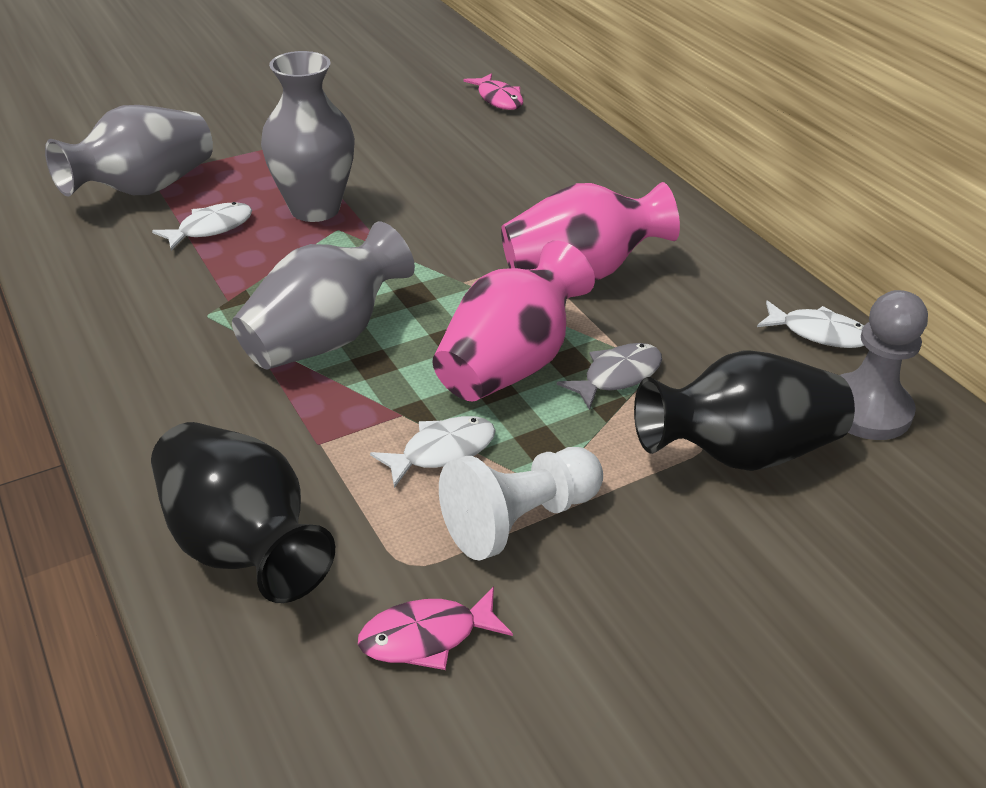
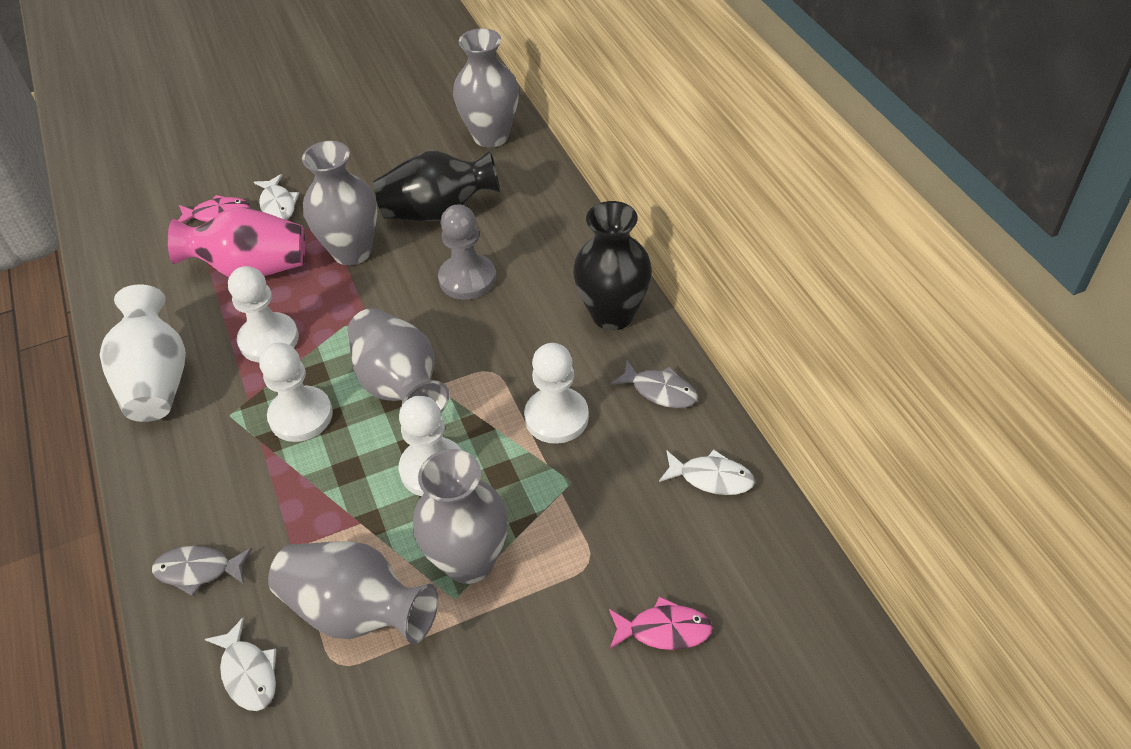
grey fish: [557,343,662,410] = 1 -> [152,546,252,596] [610,359,698,408] = 2
grey vase: [45,105,213,197] [232,222,415,369] [261,51,355,222] = 3 -> [268,541,438,644] [302,141,377,265] [347,308,449,413] [413,449,508,584] [453,28,519,148] = 5
pink vase: [432,241,595,402] [501,182,680,280] = 2 -> [168,207,305,277] = 1
white pawn: [439,447,603,560] = 1 -> [228,266,299,362] [259,342,333,442] [399,396,462,496] [524,343,589,444] = 4
white vase: none = 0 -> [100,284,186,422] = 1

